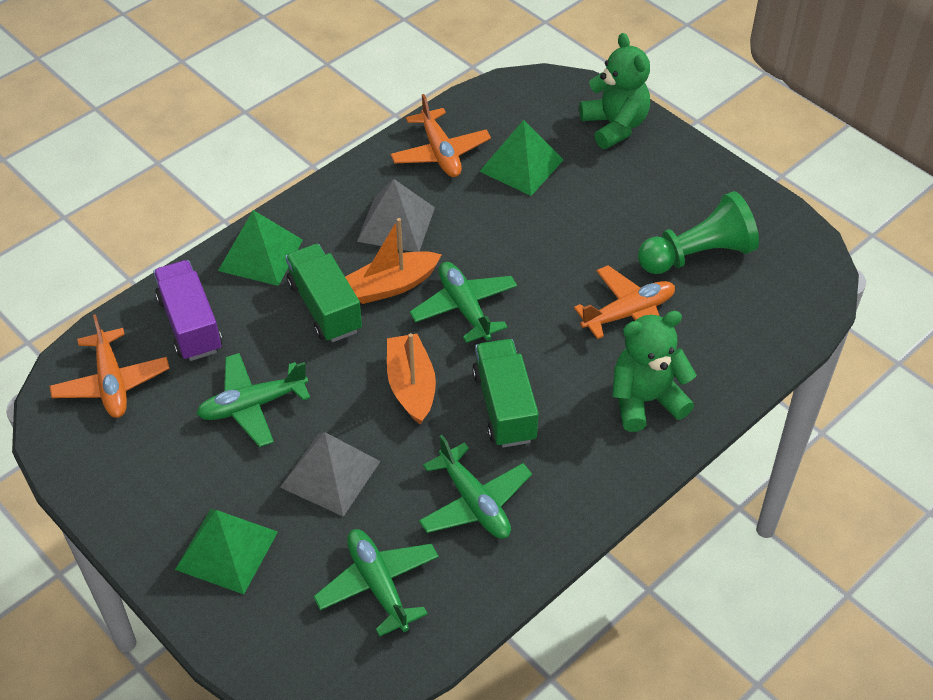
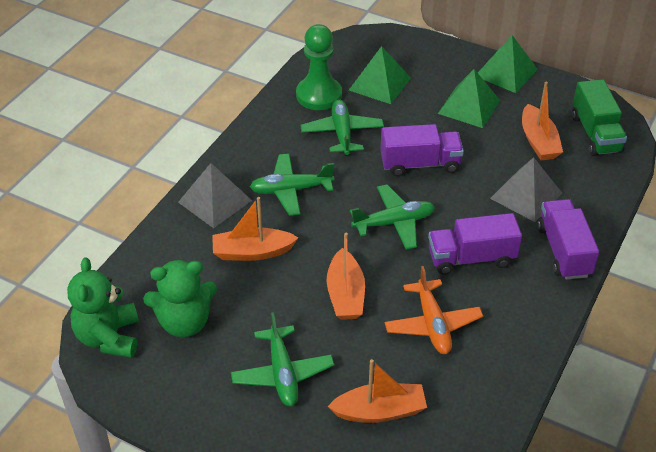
green truck: [285,244,362,342] [472,339,539,448] = 2 -> [572,79,627,156] = 1
orange boat: [345,218,442,304] [387,333,436,425] = 2 -> [212,197,298,261] [326,233,365,320] [327,359,427,423] [522,82,563,161] = 4
orange plane: [50,314,170,418] [390,94,491,177] [574,265,675,339] = 3 -> [384,266,483,354] = 1
purple truck: [153,260,222,361] = 1 -> [380,124,464,177] [428,213,522,275] [537,199,599,280] = 3

